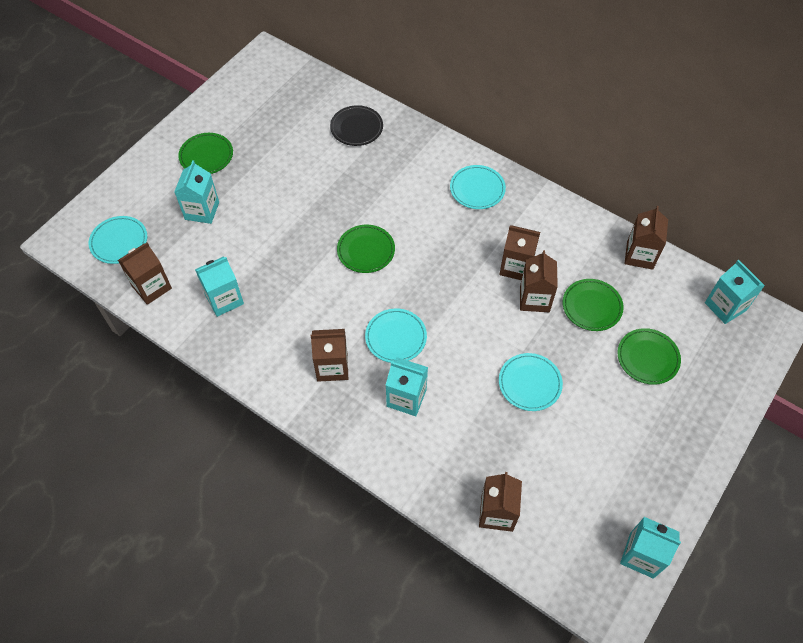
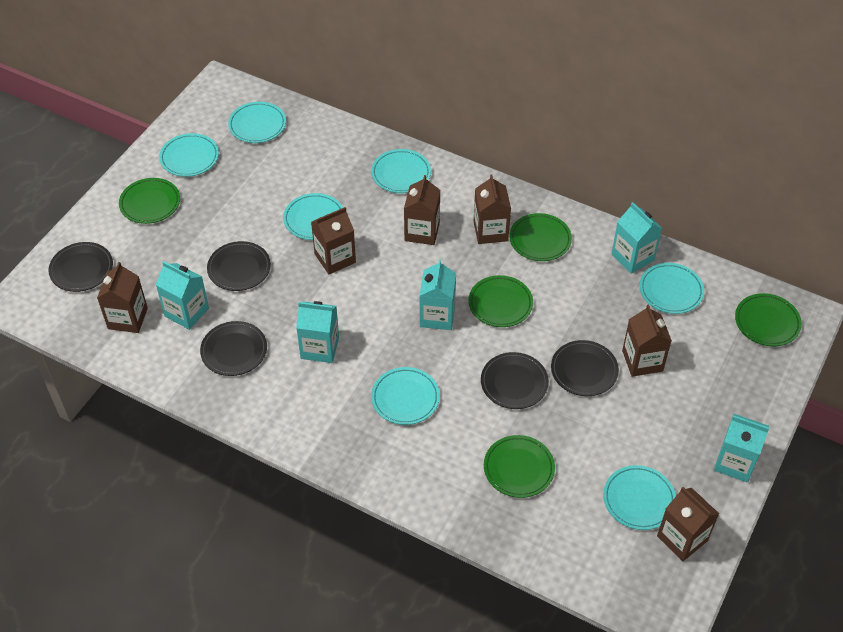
black plate: [330,105,383,146] = 1 -> [49,242,113,292] [200,321,267,376] [207,241,271,291] [481,352,549,409] [551,340,619,396] = 5
green plate: [178,133,233,174] [337,225,395,273] [563,279,624,331] [617,328,681,385] = 4 -> [119,178,180,224] [468,275,533,327] [484,435,555,498] [509,213,572,261] [735,293,802,346] = 5
turquoise plate: [89,216,147,264] [365,309,427,363] [450,165,506,209] [499,353,563,411] = 4 -> [159,133,219,177] [228,102,286,143] [283,193,343,240] [371,149,431,193] [371,367,440,425] [603,465,676,530] [639,263,704,314] = 7

